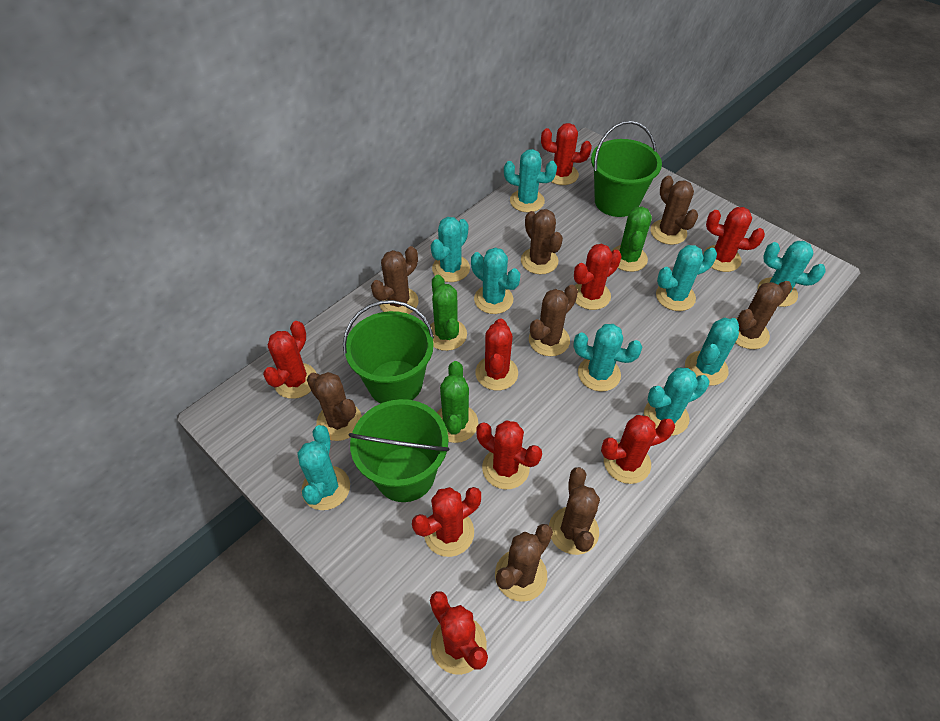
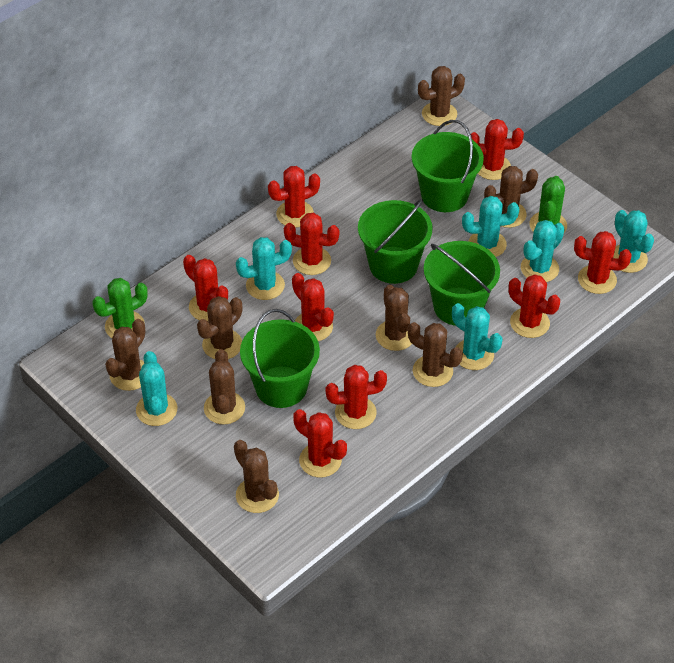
green bucket: [343,300,434,403] [348,399,450,502] [591,121,662,217] = 3 -> [240,309,320,408] [358,199,433,284] [412,120,484,212] [424,241,500,326] = 4
green cactus: [430,275,467,351] [437,361,478,443] [611,206,652,272] = 3 -> [92,278,148,338] [529,176,567,233] = 2
turquoise cactus: [297,425,350,510] [431,217,470,282] [471,248,520,314] [504,149,557,212] [573,324,642,391] [644,368,709,436] [656,245,717,311] [685,318,739,386] [758,241,826,307] = 9 -> [136,351,177,426] [236,237,292,300] [452,303,502,370] [462,196,519,257] [521,220,565,282] [613,210,654,273] = 6

